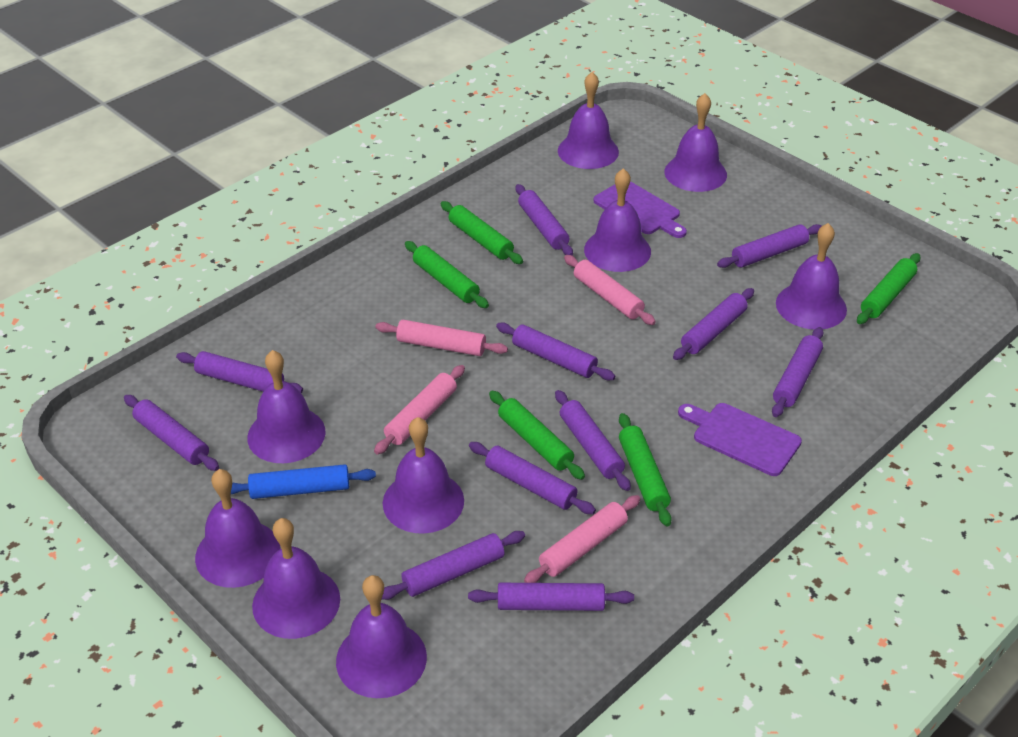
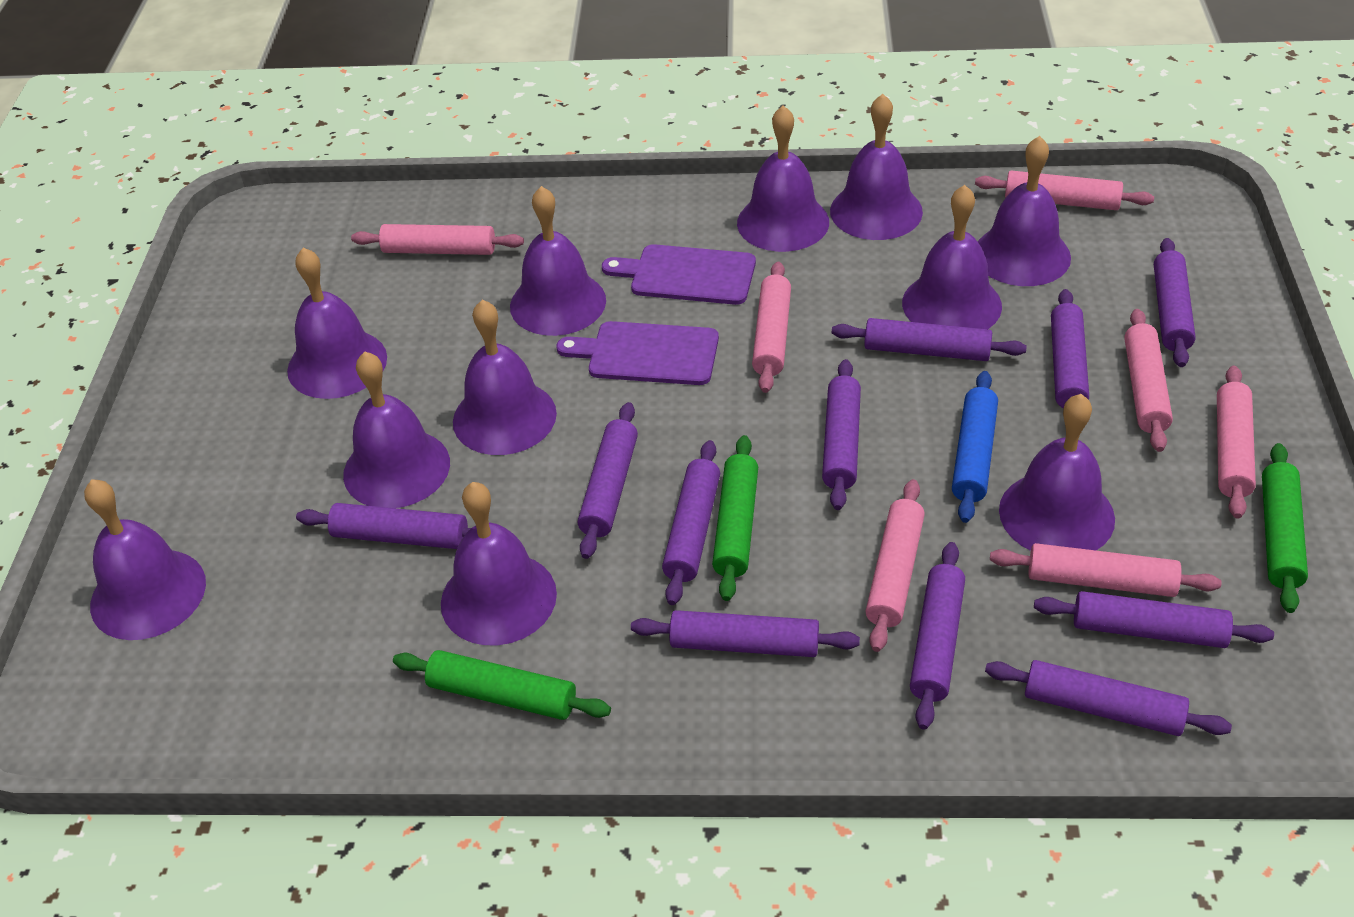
green rolling pin: [405,241,489,308] [441,201,523,264] [489,391,585,480] [619,413,672,526] [857,253,920,324] = 5 -> [393,650,611,720] [712,435,758,601] [1262,443,1308,613] = 3
pink rolling pin: [374,365,465,455] [375,320,508,356] [524,495,641,583] [564,255,656,325] = 4 -> [351,224,524,255] [752,262,791,393] [866,479,925,652] [975,170,1154,210] [990,543,1222,597] [1124,309,1173,452] [1217,366,1256,519] = 7
purple bell: [195,469,280,588] [247,350,326,463] [252,518,340,639] [336,575,427,698] [383,417,464,534] [558,72,619,169] [584,168,651,272] [664,93,727,192] [776,223,847,330] = 9 -> [84,479,206,640] [287,248,387,399] [343,352,450,508] [441,482,557,645] [453,300,557,455] [510,186,606,336] [737,105,829,252] [830,94,923,240] [902,185,1002,329] [978,136,1071,286] [999,394,1115,551] = 11

